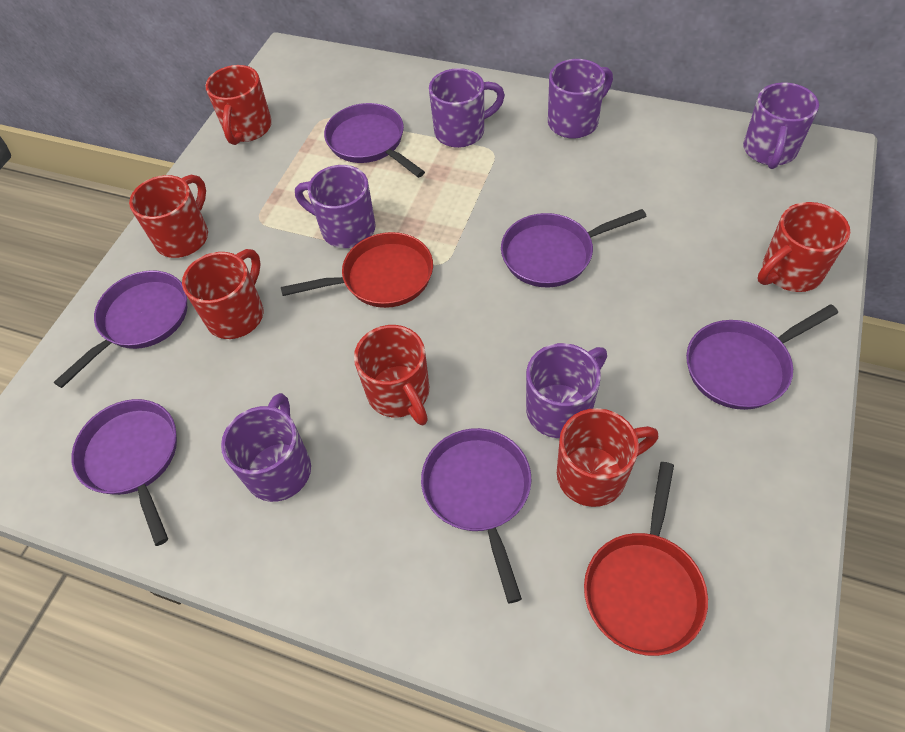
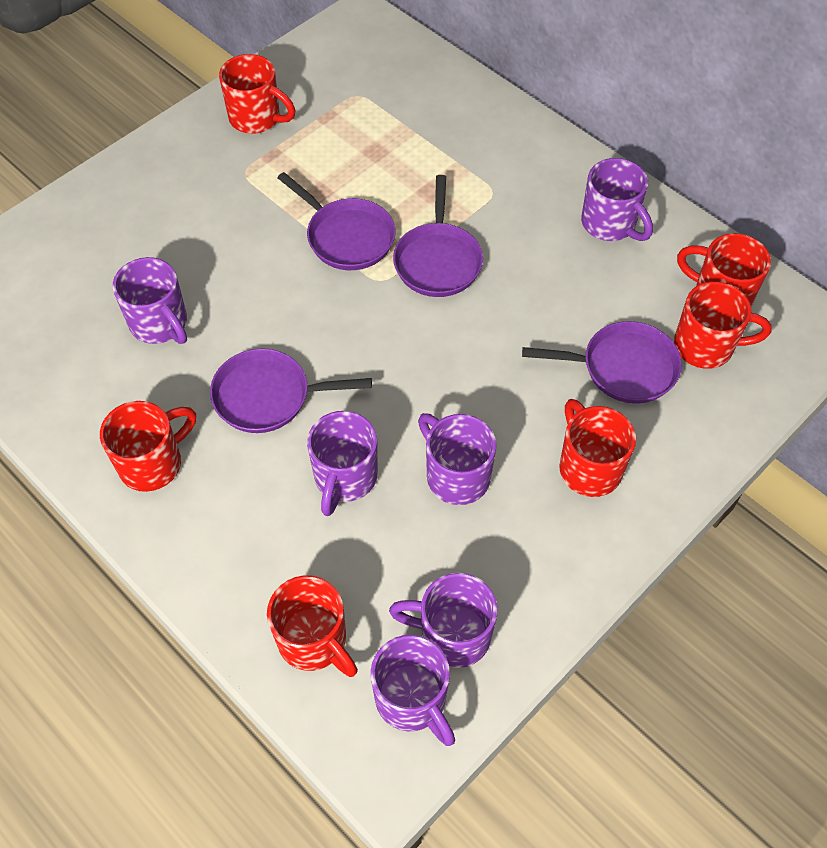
purple pan: [54,270,187,388] [71,399,177,546] [324,103,425,178] [421,428,531,603] [501,209,647,287] [686,305,838,410] = 6 -> [210,348,372,433] [277,172,396,270] [393,175,483,297] [522,321,682,404] = 4
red pan: [281,232,433,308] [584,462,708,656] = 2 -> none = 0

